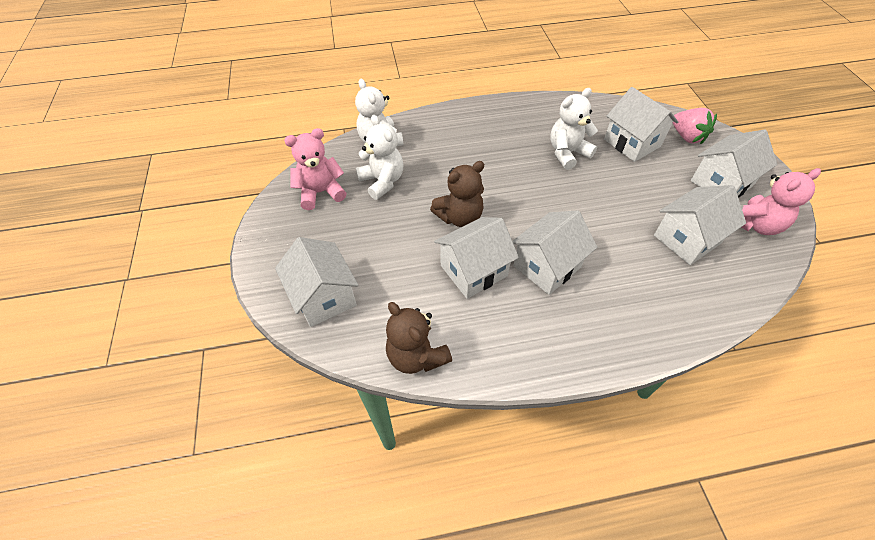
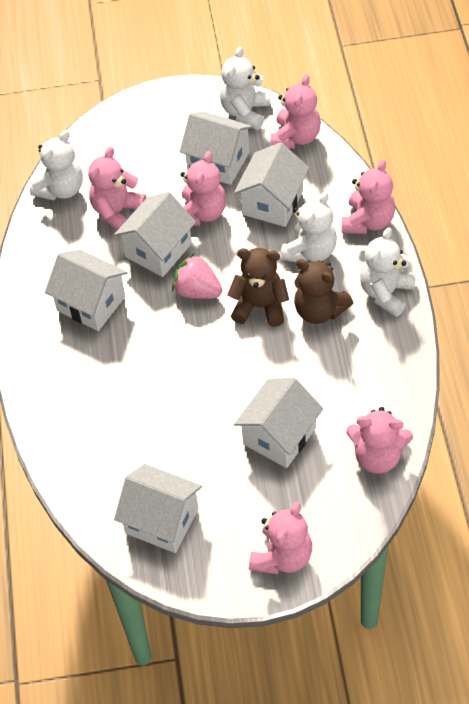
pink teddy bear: [284,128,346,210] [741,168,821,235] = 2 -> [88,147,146,230] [181,151,226,226] [249,501,312,574] [270,74,321,149] [342,159,395,234] [346,407,413,474] = 6
white teddy bear: [355,79,403,146] [356,115,403,200] [550,88,598,170] = 3 -> [30,130,83,201] [220,46,270,130] [280,192,337,262] [360,227,416,317] = 4

